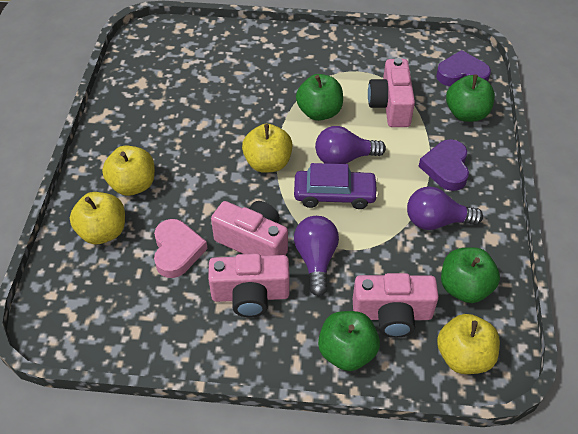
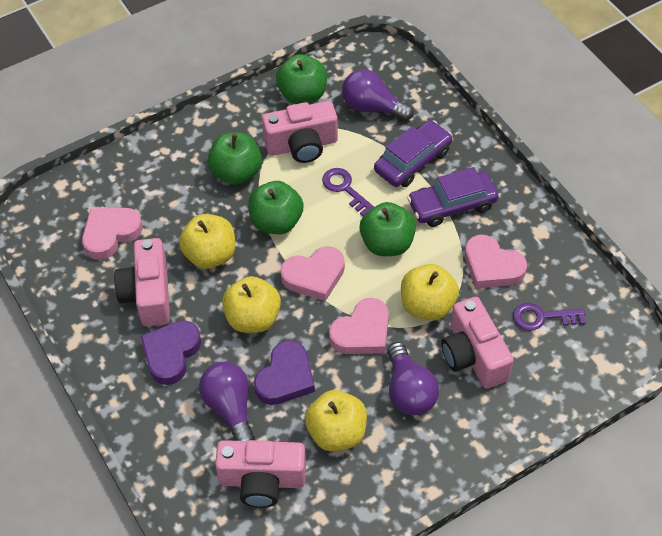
pink heart: [154,219,208,278] = 1 -> [82,208,143,260] [280,246,345,301] [329,298,389,354] [465,235,527,288] = 4
purple car: [294,163,378,209] = 1 -> [374,120,453,187] [407,167,499,227] = 2
purple key: none = 0 -> [322,168,374,216] [513,303,586,331] = 2

